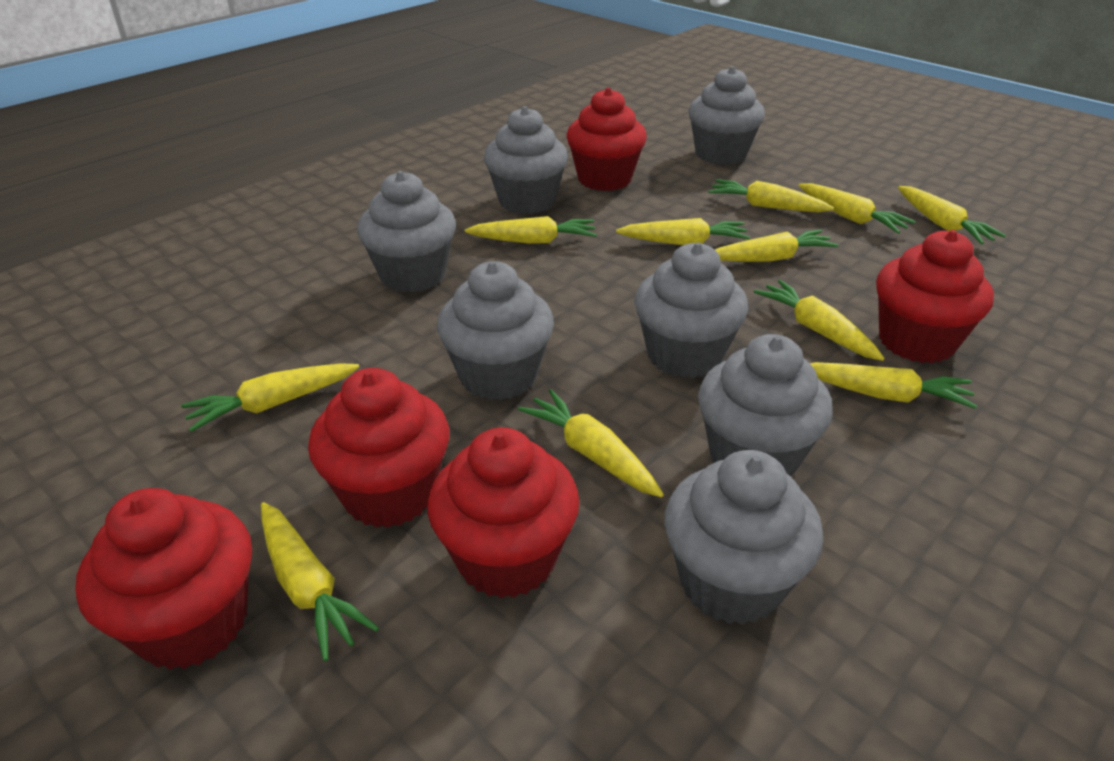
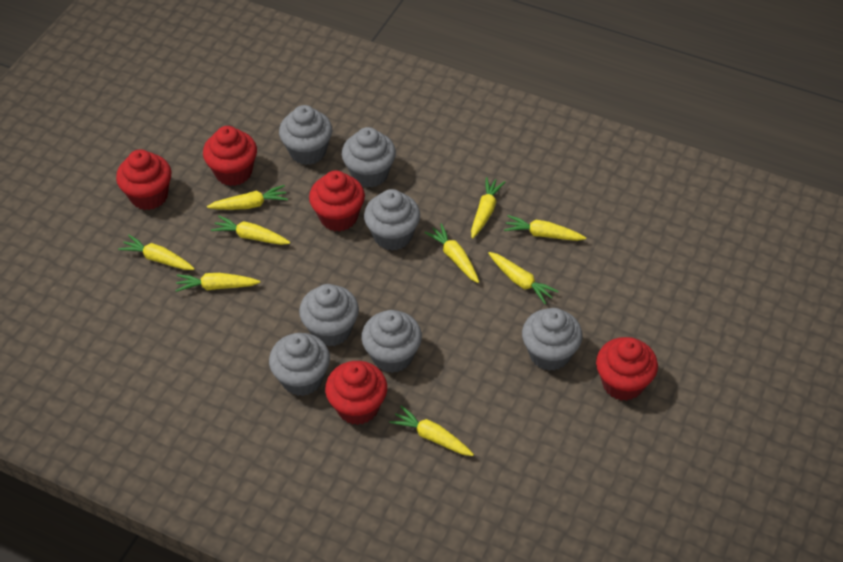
yellow carrot: [181,363,359,432] [261,502,379,661] [465,216,597,244] [518,389,664,497] [616,218,750,245] [708,179,834,212] [715,229,838,262] [754,280,884,361] [798,183,916,234] [810,362,977,409] [898,186,1006,244] = 11 -> [118,235,195,270] [175,273,260,292] [207,185,288,210] [211,216,290,245] [390,405,474,456] [424,223,479,283] [471,177,505,239] [488,252,559,304] [504,215,586,241] = 9

